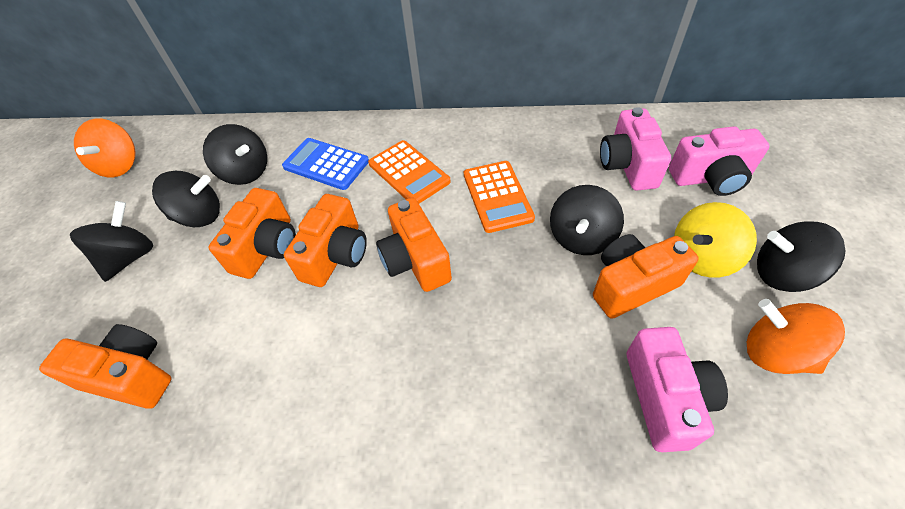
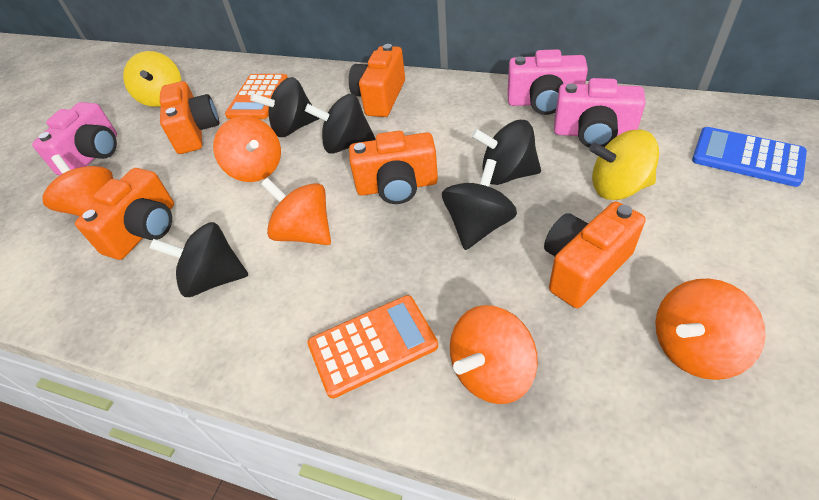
orange spinning top: [74,118,136,177] [747,299,845,374] = 2 -> [43,154,113,216] [213,116,281,182] [261,178,331,245] [450,305,538,404] [655,279,766,380] = 5
yellow spinning top: [674,202,757,278] = 1 -> [123,51,181,107] [589,130,659,200] = 2

